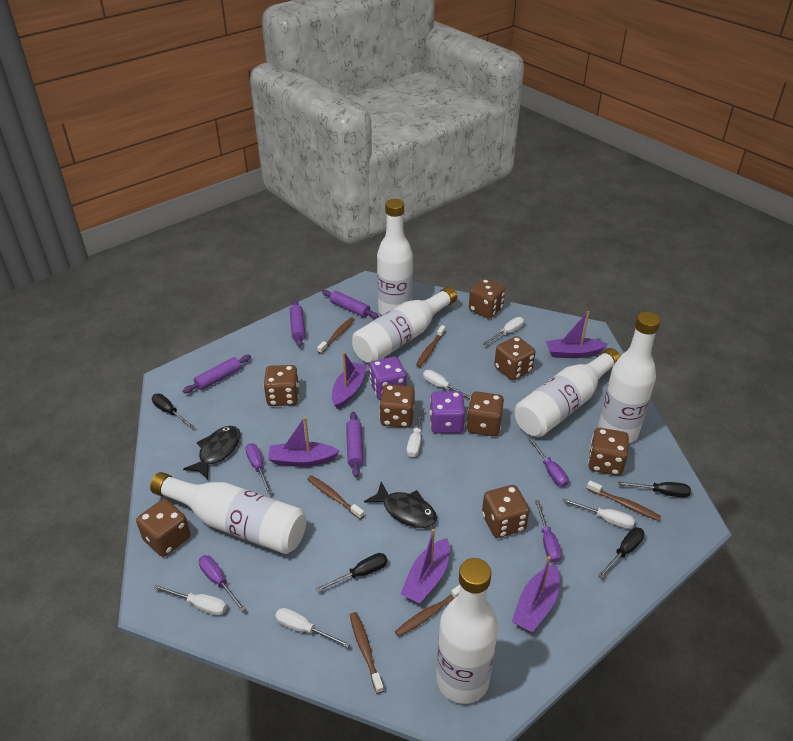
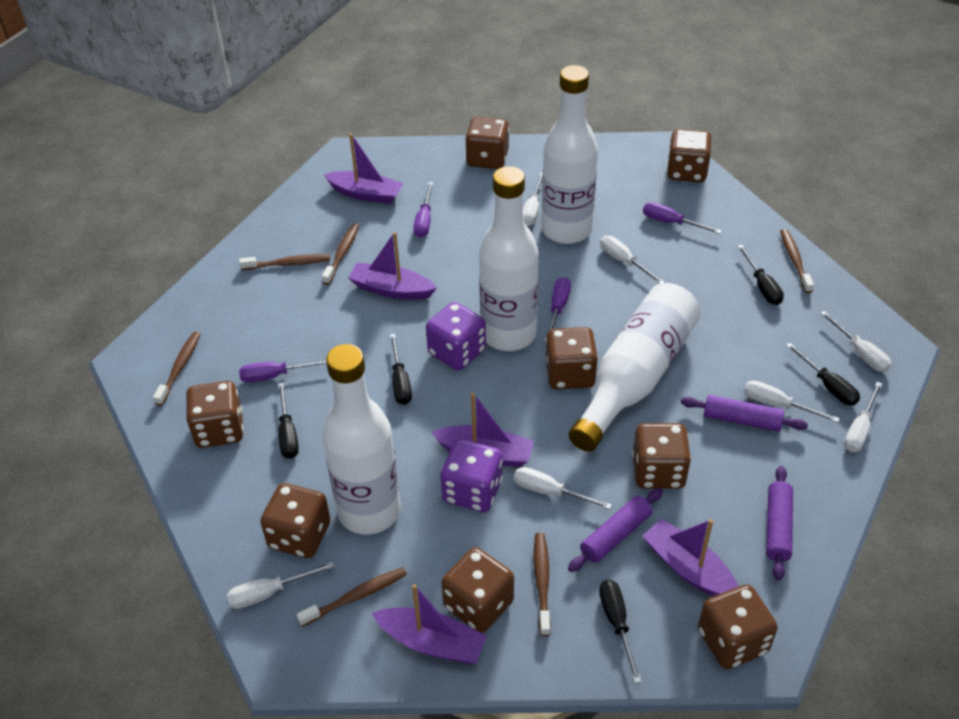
black fish: [183,426,241,480] [364,482,437,528] = 2 -> none = 0
black screwdriver: [152,394,194,428] [315,553,388,592] [598,528,645,579] [618,481,691,498] = 4 -> [278,382,299,459] [390,334,412,405] [599,580,642,683] [737,245,784,305] [786,343,860,406] = 5
purple rolling pin: [183,355,251,393] [290,300,305,347] [322,290,379,318] [346,411,364,477] = 4 -> [568,488,663,572] [681,395,808,432] [766,466,793,580] = 3
white bottle: [150,472,306,554] [352,287,457,364] [377,199,413,315] [436,558,498,704] [514,348,620,437] [598,311,661,443] = 6 -> [322,344,401,535] [479,166,539,351] [542,65,598,244] [569,283,701,452] = 4
white screwdriver: [153,585,227,616] [275,608,350,648] [407,408,425,457] [423,370,470,400] [483,317,524,345] [562,498,635,529] = 6 -> [227,562,334,609] [514,467,612,510] [523,172,543,226] [600,236,665,284] [744,380,840,423] [820,311,891,372] [844,382,882,452] = 7

